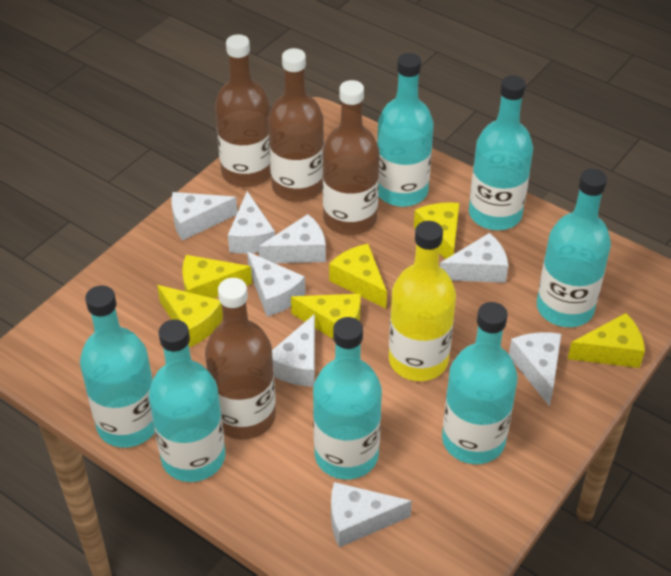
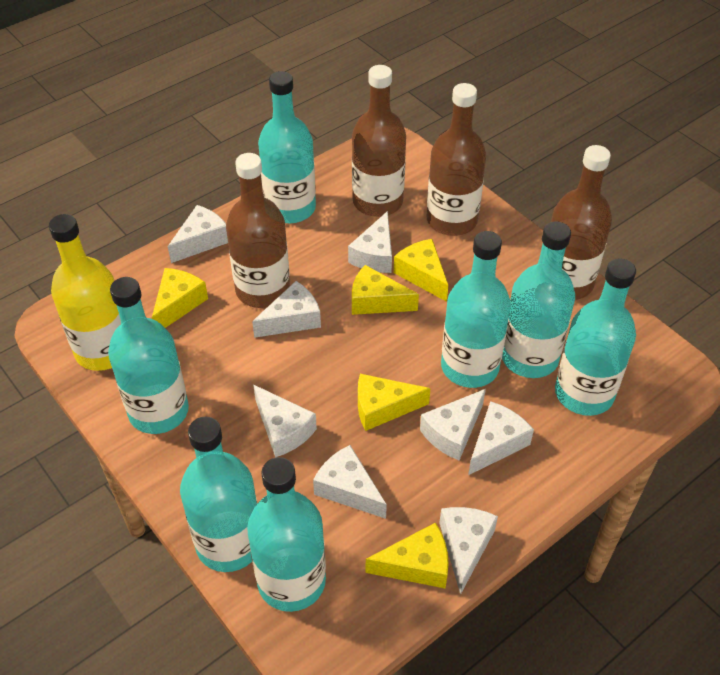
yellow cheese: [157,285,223,347] [182,255,252,298] [291,294,361,339] [329,244,387,309] [414,202,459,259] [568,313,645,368] = 6 -> [152,268,208,328] [352,265,419,315] [358,374,431,431] [366,522,449,588] [394,239,449,302] = 5

